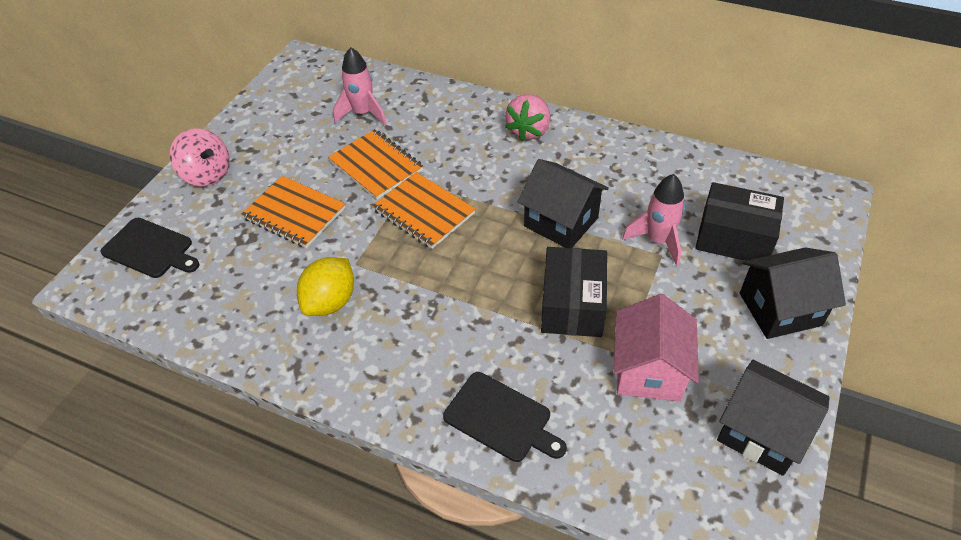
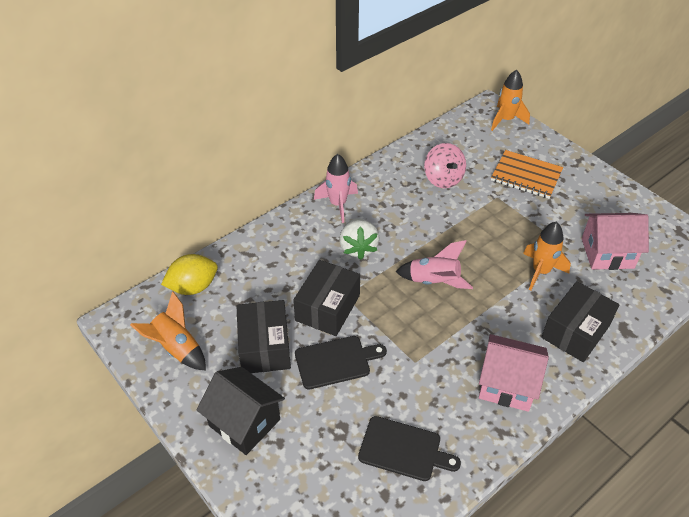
black box: [541,247,607,337] [696,182,784,261] = 2 -> [237,300,291,373] [293,260,360,336] [541,281,619,362] = 3
black house: [518,159,609,248] [717,360,830,476] [740,247,846,339] = 3 -> [196,367,285,455] = 1
orange notebook: [241,176,345,248] [328,129,423,200] [372,172,476,249] = 3 -> [491,150,563,199] = 1
orange rocket: none = 0 -> [130,291,206,370] [491,70,530,131] [523,222,571,291] = 3
pink house: [613,294,699,402] = 1 -> [479,334,549,412] [582,213,649,270] = 2
pink strawberry: [505,94,550,142] = 1 -> none = 0
white strawberry: none = 0 -> [339,218,380,260] = 1

